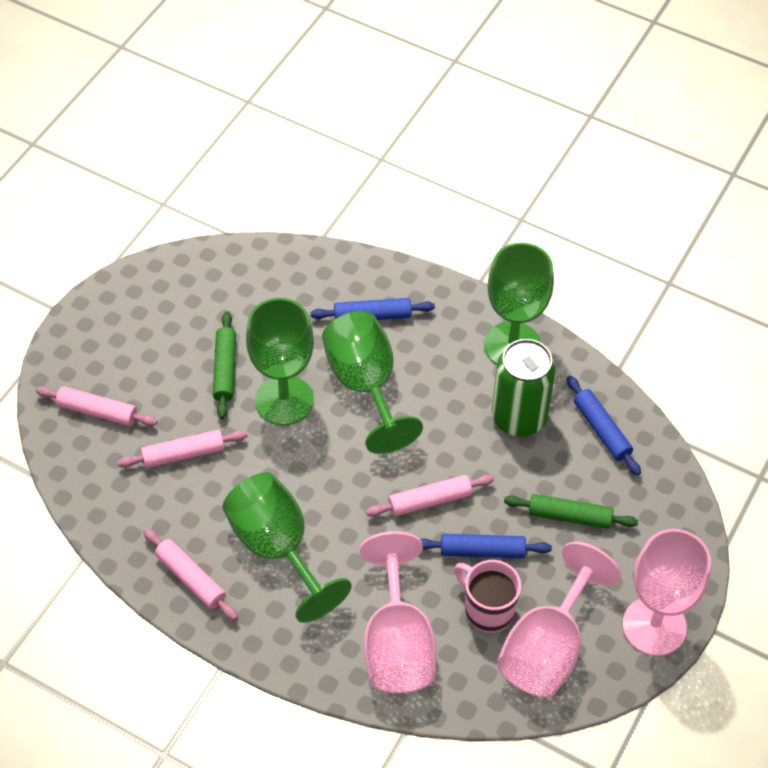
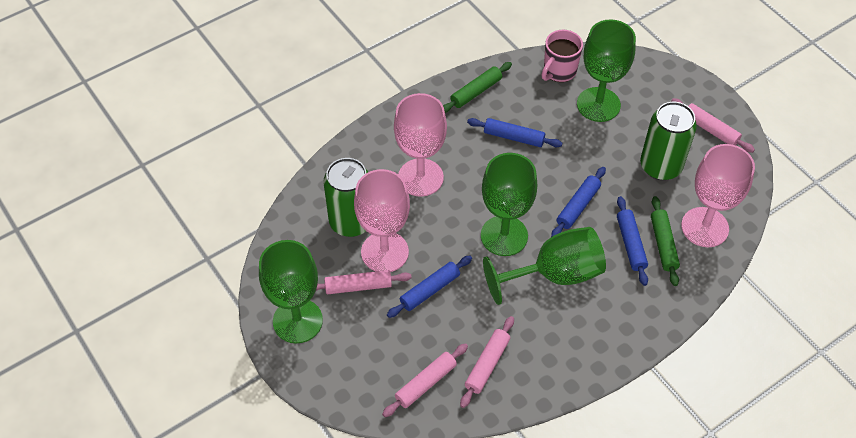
blue rolling pin: [311,298,435,320] [420,534,552,558] [566,376,641,476] = 3 -> [387,255,472,318] [467,118,562,147] [551,167,606,237] [617,196,648,286] = 4
green can: [492,339,556,437] = 1 -> [323,158,368,237] [640,102,697,180] = 2

